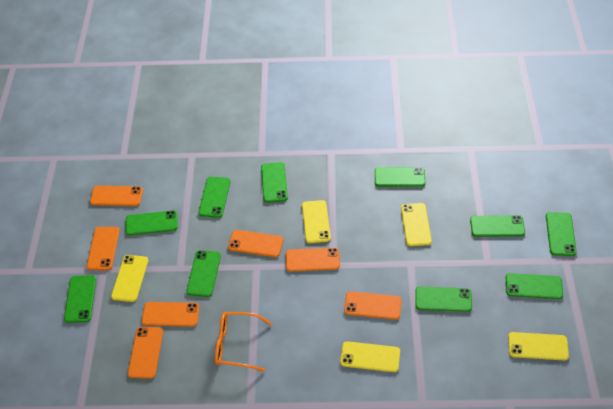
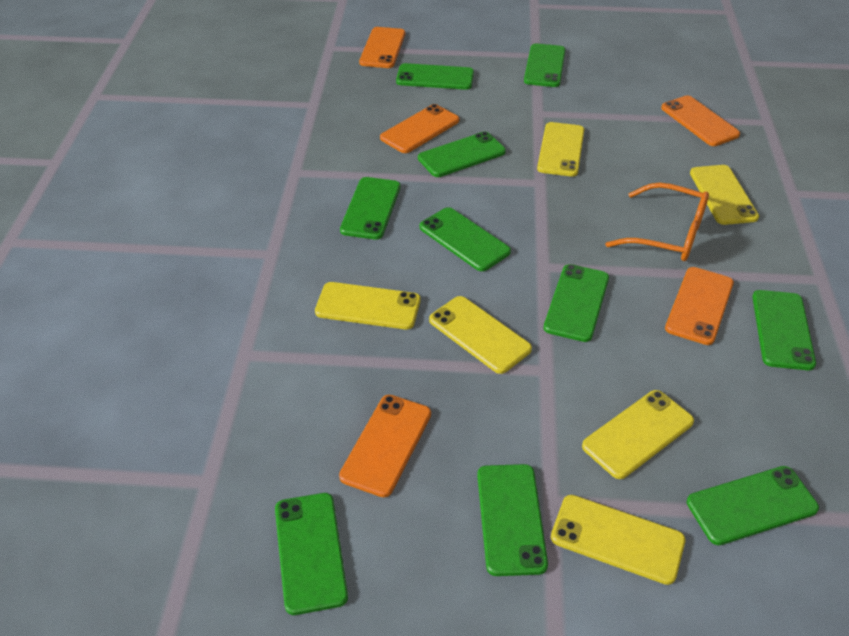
orange phone: [87,227,120,270] [90,186,143,206] [128,327,163,379] [142,302,200,327] [228,230,284,257] [286,248,340,272] [344,291,402,320] = 7 -> [339,395,431,497] [359,27,405,68] [380,104,459,153] [661,95,740,146] [665,267,734,345] = 5
yellow phone: [111,255,148,302] [302,200,331,243] [340,341,400,372] [401,203,432,246] [508,332,569,361] = 5 -> [315,282,421,330] [429,296,532,374] [537,122,584,177] [551,495,685,585] [582,390,694,479] [690,165,759,225] = 6

